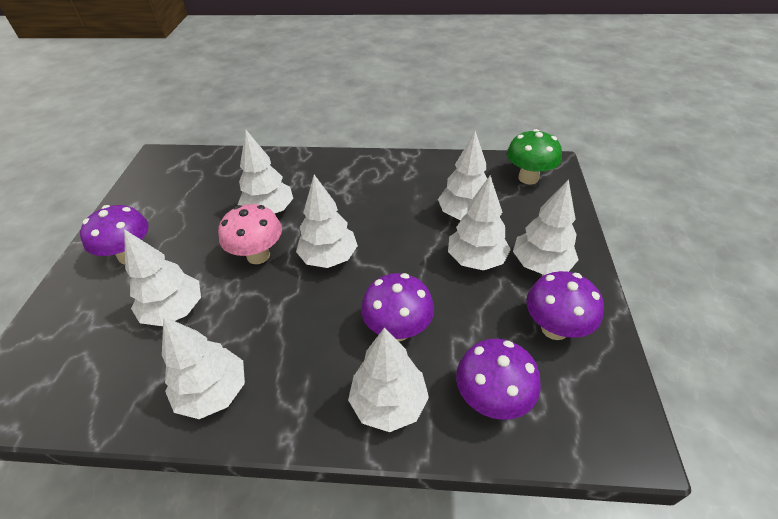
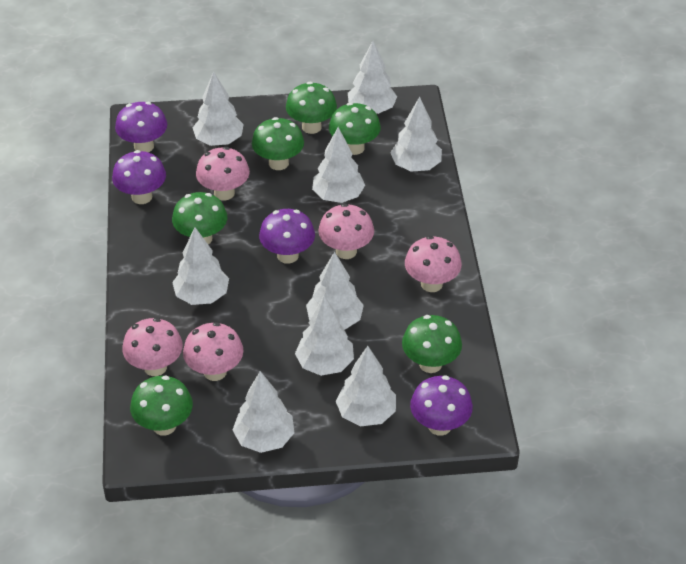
green mushroom: [507,129,562,185] = 1 -> [130,375,193,436] [172,192,227,245] [252,117,304,170] [286,82,337,134] [329,103,381,155] [402,315,462,373] = 6
pink mushroom: [218,204,282,264] = 1 -> [122,318,183,376] [183,322,244,381] [196,147,250,200] [318,203,374,259] [405,236,462,292] = 5
white tree: [124,229,201,326] [162,316,245,419] [237,130,293,214] [296,175,358,268] [348,327,429,432] [438,131,487,220] [448,175,511,271] [513,179,579,275] = 8 -> [172,227,229,305] [193,71,244,146] [233,371,294,453] [295,296,354,376] [306,251,364,330] [312,127,365,203] [336,346,396,426] [348,41,397,114] [390,97,442,172] = 9

